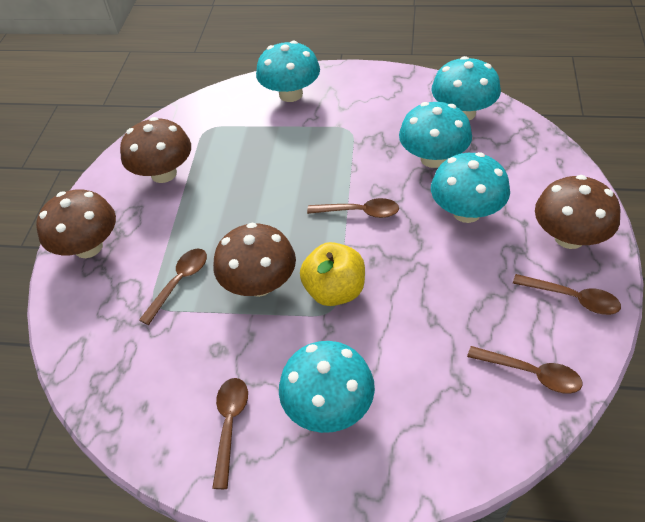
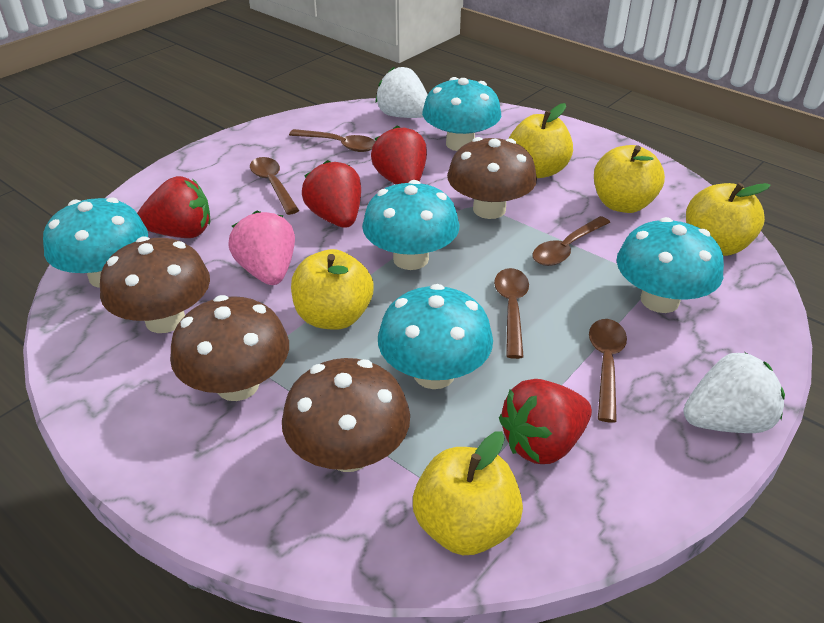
pink strawberry: none = 0 -> [228,210,295,285] = 1
red strawberry: none = 0 -> [137,176,210,238] [302,160,361,228] [371,125,427,185] [499,379,592,464] = 4
white strawberry: none = 0 -> [376,67,428,118] [683,352,785,433] = 2
yellow apple: [300,242,365,306] = 1 -> [291,249,374,330] [413,431,523,555] [509,103,573,178] [594,145,665,213] [686,183,770,256] = 5

